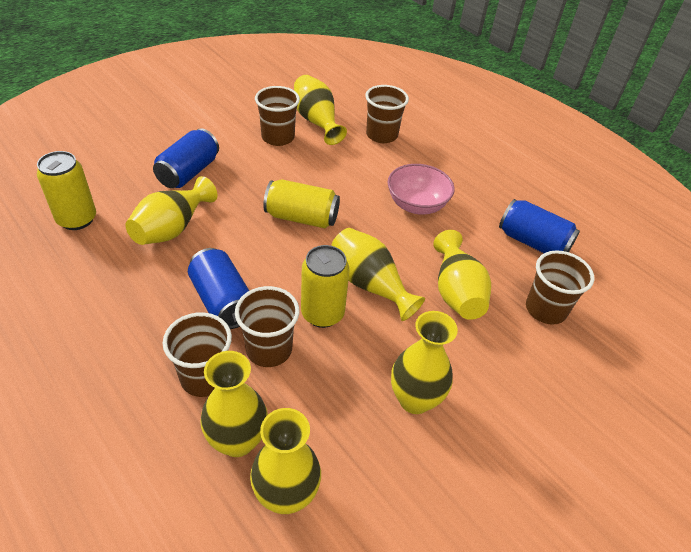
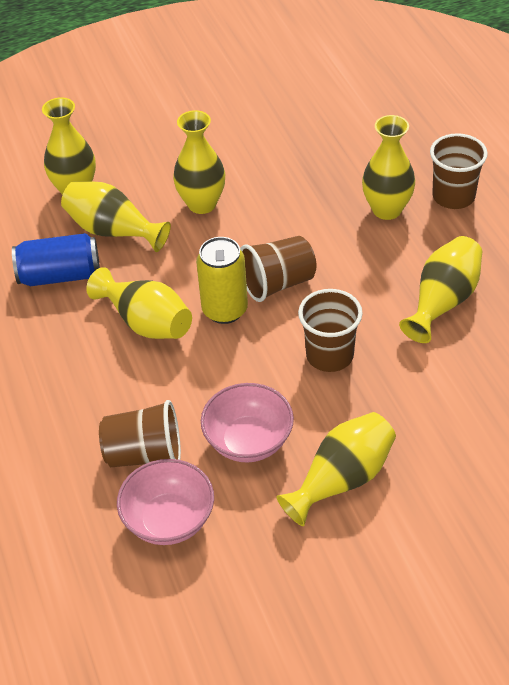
blue can: [153,128,219,188] [188,248,249,329] [499,199,580,253] = 3 -> [12,233,100,286] = 1
brown cup: [162,312,232,397] [235,286,299,367] [255,86,300,146] [365,85,409,143] [526,250,594,325] = 5 -> [99,400,181,467] [240,236,316,302] [298,289,363,372] [430,133,488,209] = 4
pink bowl: [388,164,455,215] = 1 -> [117,459,214,545] [201,383,294,462] = 2
yellow can: [37,151,96,230] [263,179,340,228] [301,245,349,328] = 3 -> [196,237,248,324] = 1

